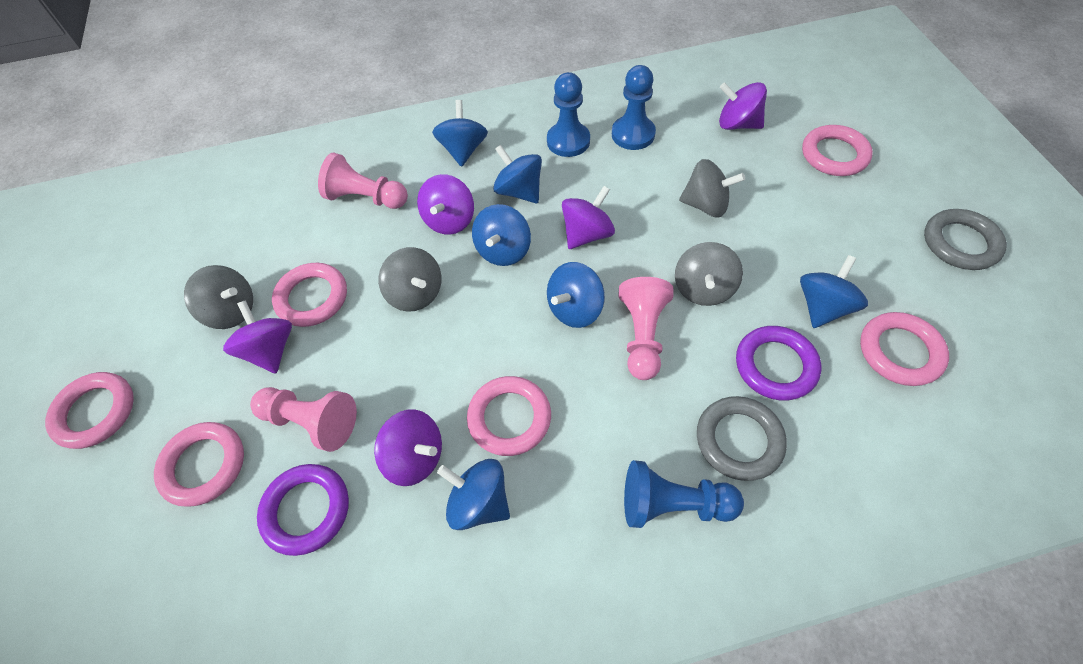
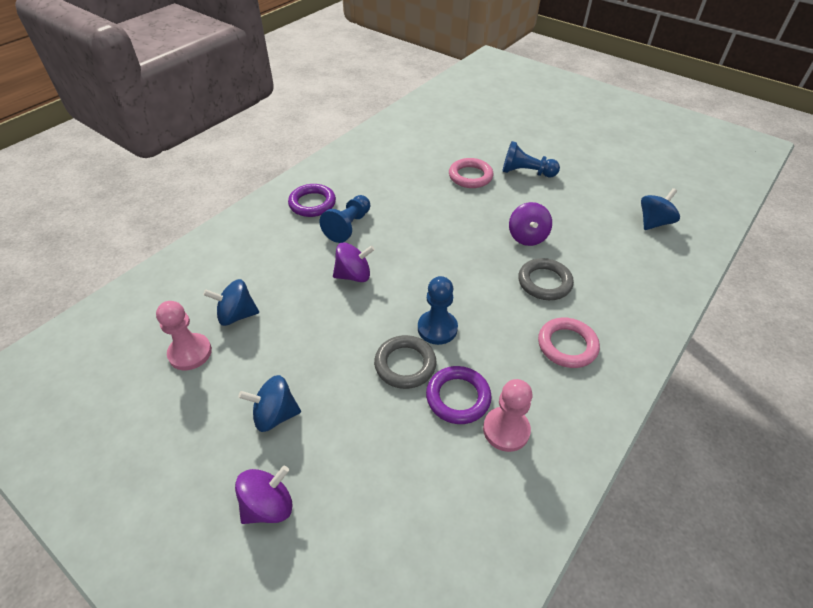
blue spinning top: [432,100,488,167] [437,459,510,530] [472,204,531,266] [493,145,542,203] [547,262,605,328] [800,255,868,328] = 6 -> [203,279,259,326] [238,375,301,432] [641,188,680,230] = 3
grey spinning top: [184,265,253,329] [378,247,441,312] [675,242,743,306] [679,159,745,218] = 4 -> none = 0
pink pawn: [250,387,357,452] [318,152,408,209] [618,277,673,380] = 3 -> [156,301,212,370] [483,379,532,452] = 2
pink ring: [45,372,134,449] [154,422,244,507] [272,263,347,327] [467,376,551,456] [802,125,873,176] [860,312,949,386] = 6 -> [449,158,493,188] [538,318,600,368] = 2
purple spinning top: [223,300,292,374] [374,410,442,486] [417,174,474,235] [562,186,615,249] [719,82,767,130] = 5 -> [235,466,293,524] [333,242,375,282] [509,202,552,246] = 3

